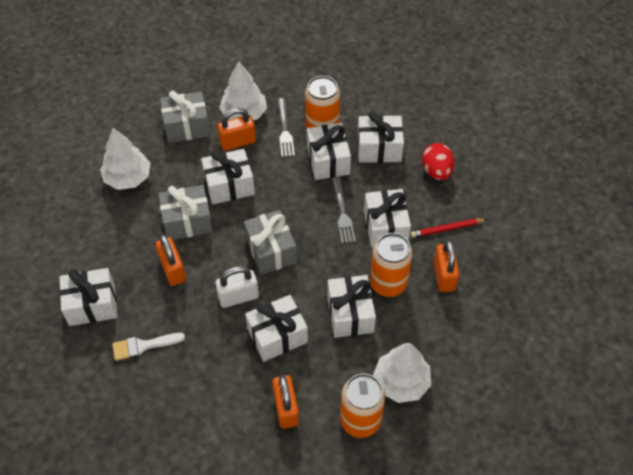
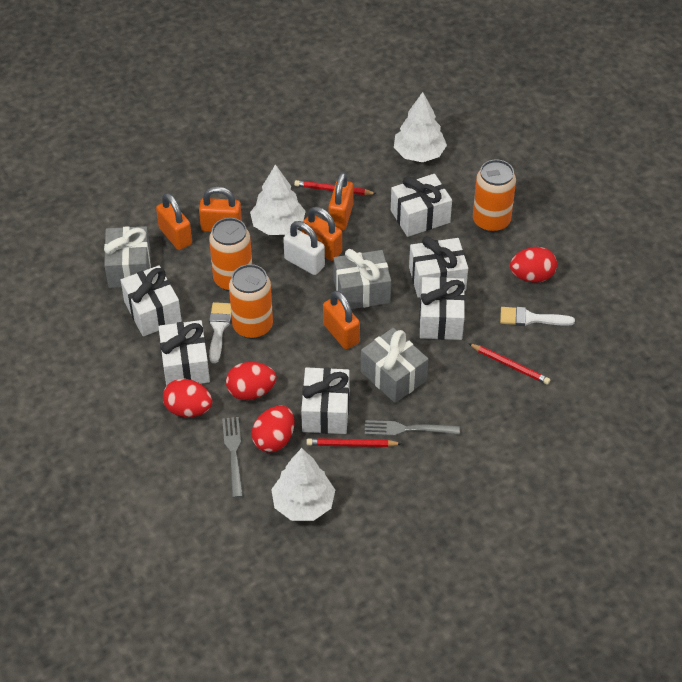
orange padlock: [155,234,186,286] [217,108,256,151] [272,374,299,429] [433,240,459,292] = 4 -> [156,193,192,250] [199,186,242,232] [301,207,342,261] [323,291,360,349] [328,172,354,231] = 5
red egg: [422,143,454,180] = 1 -> [163,379,213,417] [226,362,276,400] [251,406,295,452] [510,247,557,283] = 4
red pencil: [411,218,487,237] = 1 -> [294,180,377,195] [306,438,402,447] [468,343,550,385] = 3
white brush: [112,333,185,361] = 1 -> [209,302,231,363] [500,307,575,326] = 2
white gift: [59,268,118,326] [201,149,255,205] [245,295,308,362] [307,123,351,180] [327,275,376,338] [357,111,404,163] [364,189,411,248] = 7 -> [121,265,182,336] [159,320,210,386] [301,367,350,434] [391,174,452,237] [409,236,468,298] [419,277,465,340] = 6

